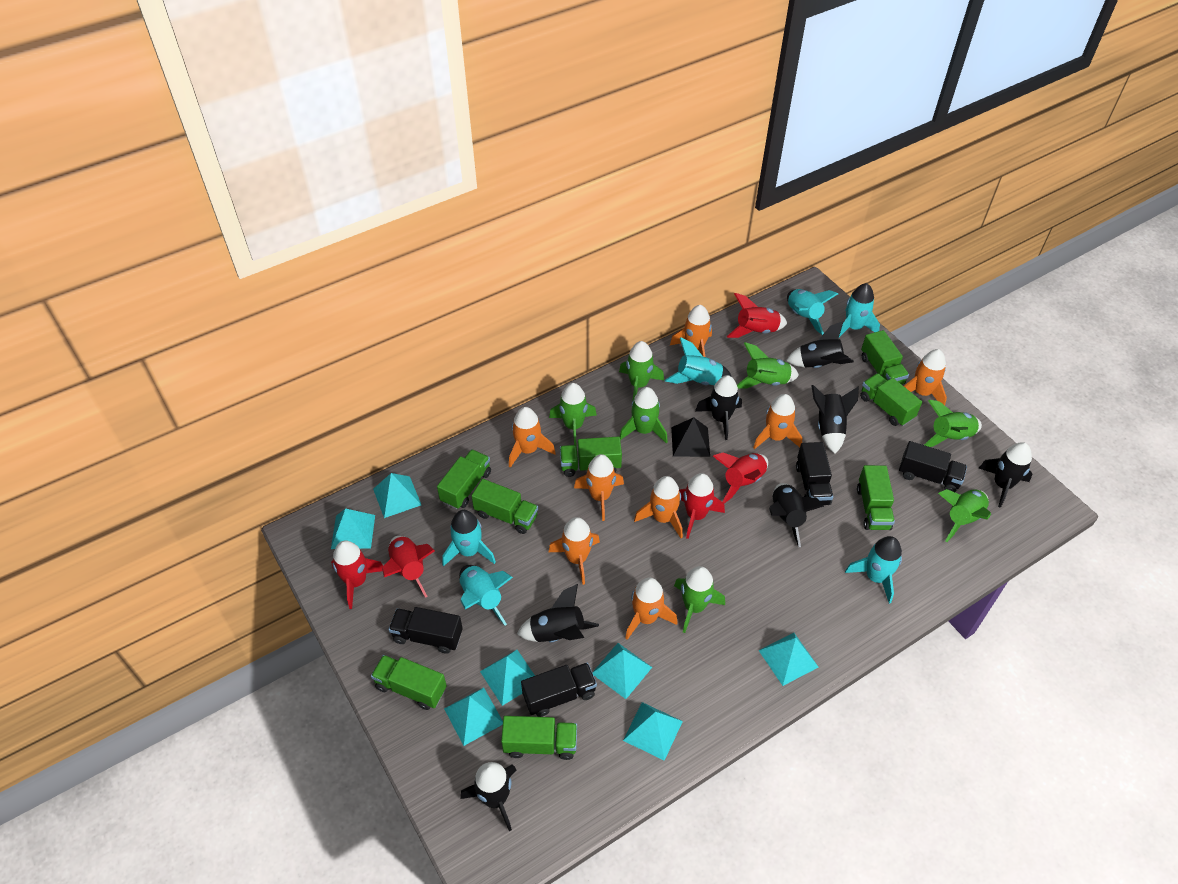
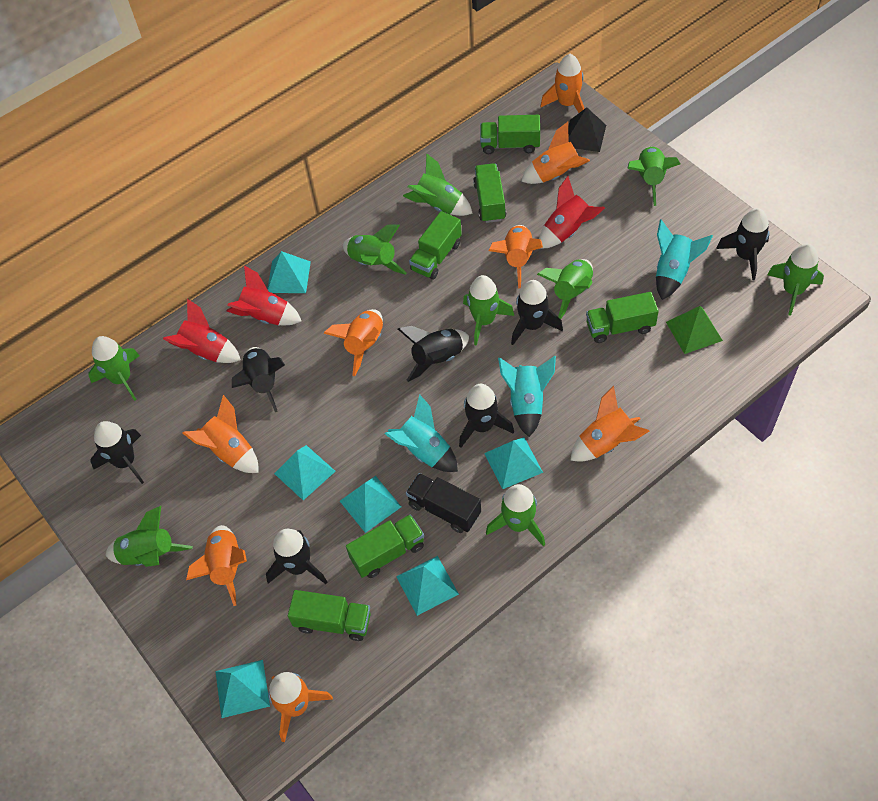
black truck: [389,607,463,654] [521,663,597,717] [796,442,833,505] [899,441,967,492] = 4 -> [406,473,481,533] = 1
green pyramid: none = 0 -> [666,306,723,354] = 1
green rocket: [549,383,597,446] [619,341,664,402] [620,387,668,444] [674,566,725,633] [737,342,799,389] [924,400,982,447] [938,489,991,542] = 7 -> [88,336,140,401] [105,506,193,567] [343,224,407,275] [403,153,473,216] [463,275,514,346] [486,484,545,547] [537,259,593,319] [627,147,680,206] [767,244,824,316] = 9
green truck: [371,655,447,710] [437,449,491,509] [472,479,538,534] [501,716,577,760] [560,437,622,477] [857,465,895,530] [860,373,922,426] [861,330,909,385] = 8 -> [288,590,371,641] [346,514,424,578] [409,211,462,280] [473,163,506,223] [480,115,540,154] [586,292,659,343] = 6
red rocket: [331,540,383,609] [382,536,435,598] [679,473,725,539] [713,452,768,503] [727,293,787,338] = 5 -> [163,299,241,363] [227,265,302,325] [539,176,605,249] = 3
turquoise pyramid: [331,508,375,549] [373,473,421,518] [444,688,503,746] [480,650,535,706] [592,643,652,699] [623,702,683,761] [759,633,818,686] = 7 -> [215,660,270,718] [267,251,311,293] [274,445,336,500] [340,476,401,533] [396,556,459,616] [484,437,543,489] = 6
turquoise rocket: [442,510,496,566] [459,565,513,626] [665,337,732,385] [787,289,838,335] [839,283,880,337] [845,536,902,604] = 6 -> [385,394,458,472] [498,356,556,437] [656,219,713,300] = 3

